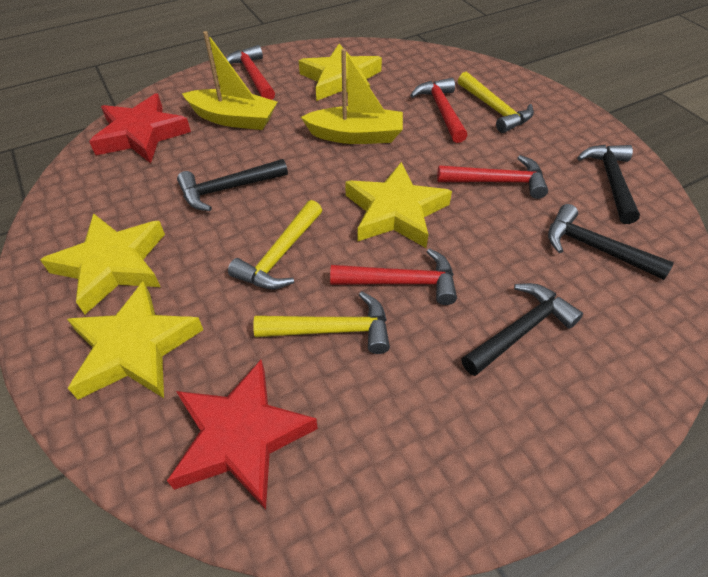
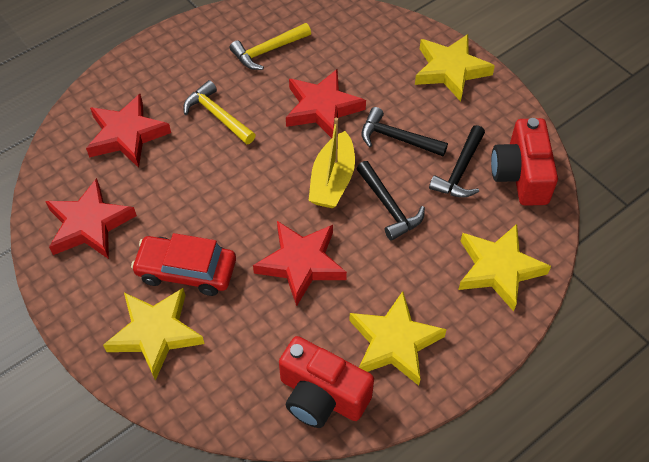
black hammer: [177,159,288,211] [461,283,583,376] [548,204,674,280] [577,145,640,224] = 4 -> [356,161,425,241] [361,107,448,156] [429,125,485,198] = 3
red camera: none = 0 -> [279,336,374,428] [491,118,558,206] = 2
red car: none = 0 -> [131,233,236,296] = 1
red hammer: [225,45,275,100] [330,248,457,305] [410,78,468,143] [437,155,548,199] = 4 -> none = 0
red star: [89,93,191,163] [167,360,318,509] = 2 -> [45,178,137,259] [86,94,171,168] [253,221,347,306] [286,69,366,138] = 4
yellow boat: [182,31,277,130] [301,49,403,144] = 2 -> [308,118,355,208] = 1
yellow hammer: [228,200,322,289] [253,291,390,354] [458,72,534,133] = 3 -> [183,80,256,145] [230,23,311,70] = 2

